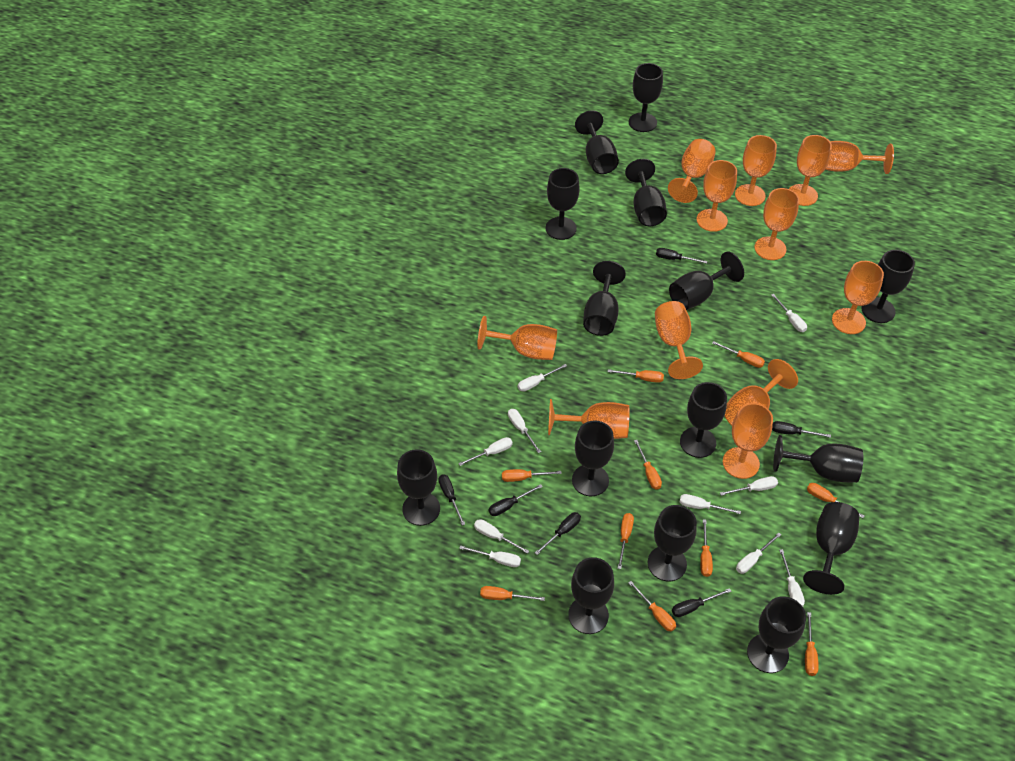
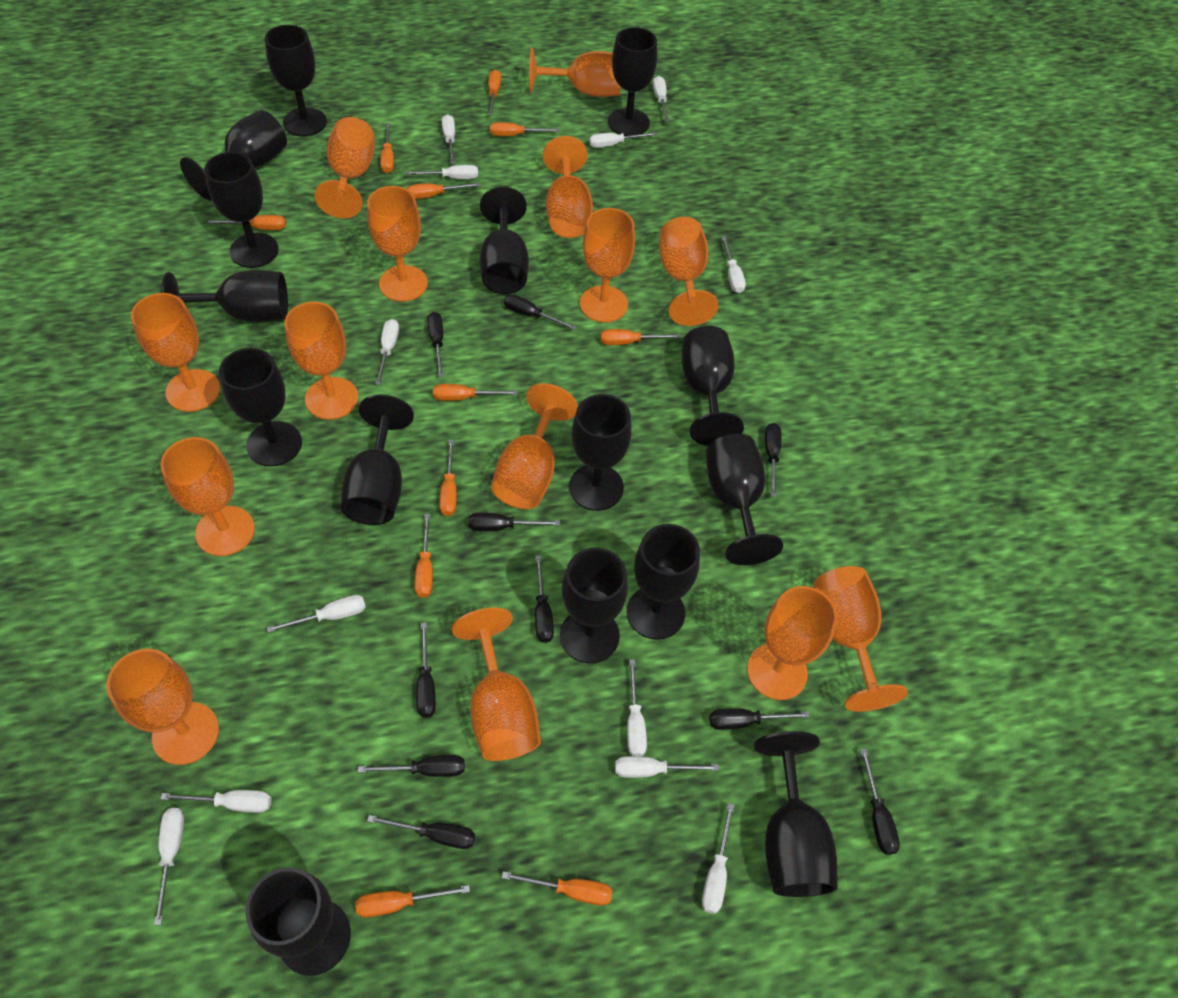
black screwdriver: [439,475,465,526] [489,484,543,516] [535,512,581,555] [656,248,707,264] [672,588,731,617] [772,421,831,438] = 6 -> [358,755,465,777] [367,815,475,849] [416,623,436,718] [427,312,444,377] [468,513,560,531] [504,294,577,330] [535,555,554,643] [709,708,810,730] [765,423,782,497] [860,748,900,855] = 10
orange goblet: [477,316,557,360] [548,399,629,439] [655,301,703,379] [668,139,716,203] [697,160,737,232] [723,403,773,479] [724,359,798,425] [735,135,777,206] [754,188,799,260] [789,135,832,206] [825,141,894,174] [832,261,884,334] = 12 -> [106,649,219,765] [131,293,220,412] [160,437,255,556] [284,302,358,420] [315,117,375,218] [367,186,428,302] [452,608,541,761] [491,383,578,509] [529,47,621,97] [543,136,593,238] [580,208,635,322] [659,217,718,326] [747,586,837,700] [814,566,908,712] = 14
orange screwdriver: [480,586,545,601] [502,469,562,482] [608,369,664,383] [617,513,634,569] [629,581,676,631] [634,440,662,490] [700,519,713,577] [712,341,765,368] [805,612,819,676] [807,483,864,518] = 10 -> [208,215,286,230] [355,885,470,918] [380,123,394,173] [407,183,480,199] [415,514,433,598] [433,384,518,401] [439,440,457,516] [488,70,501,115] [490,122,559,136] [502,871,612,906] [601,329,681,345] = 11
white screwdriver: [458,437,513,466] [459,545,521,567] [474,519,529,554] [508,409,541,453] [518,364,567,392] [680,494,741,514] [720,476,778,496] [736,532,781,574] [771,294,807,332] [779,549,805,607] = 10 -> [154,808,184,926] [161,790,271,813] [267,595,366,633] [375,319,399,385] [406,165,478,179] [442,114,455,164] [589,132,657,148] [615,756,719,778] [627,659,647,757] [653,76,669,122] [702,803,734,914] [722,236,746,293] = 12

